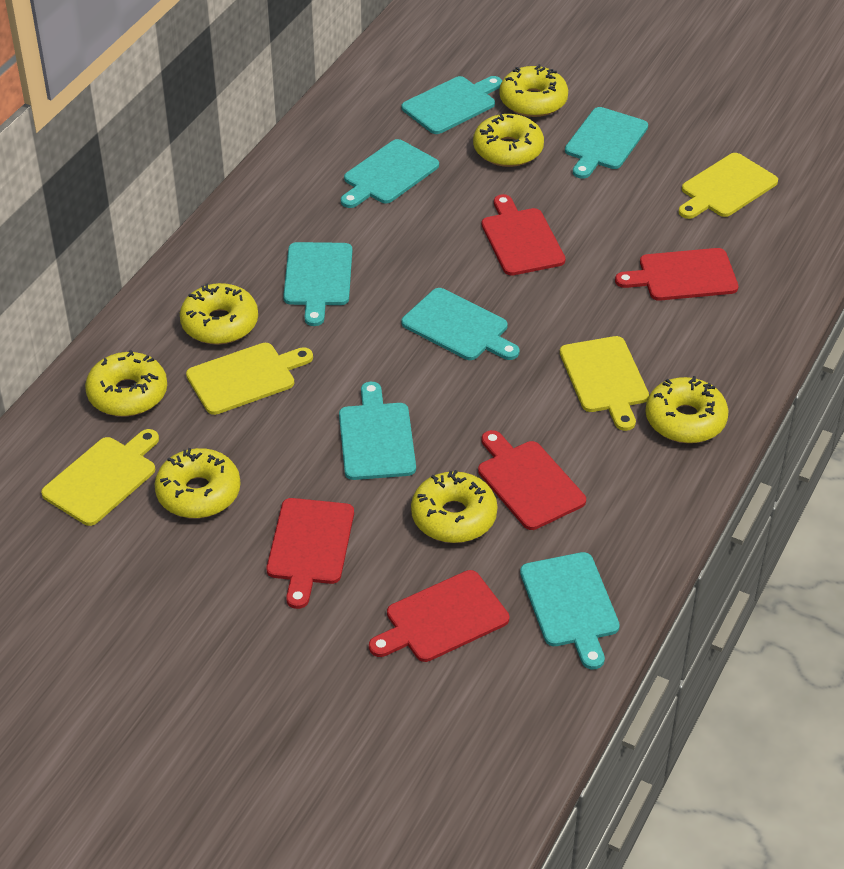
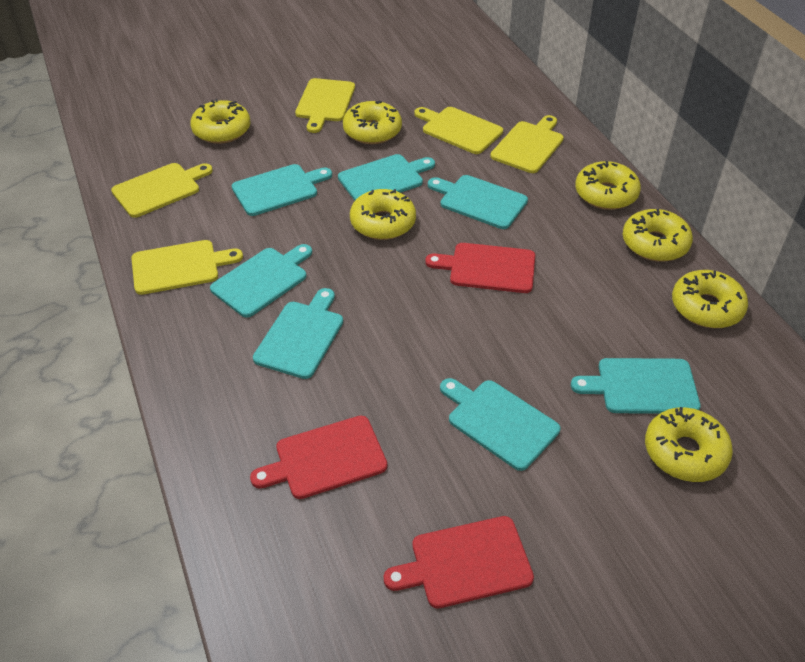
red cutting board: [267,498,354,609] [369,570,509,662] [478,430,586,530] [482,194,566,276] [615,248,738,301] = 5 -> [250,416,387,499] [384,516,534,609] [425,243,535,293] = 3
yellow cutting board: [41,429,159,526] [186,343,313,415] [560,336,649,431] [678,153,778,219] = 4 -> [111,163,213,218] [131,240,243,295] [295,78,355,133] [414,107,503,154] [490,115,564,173] = 5

